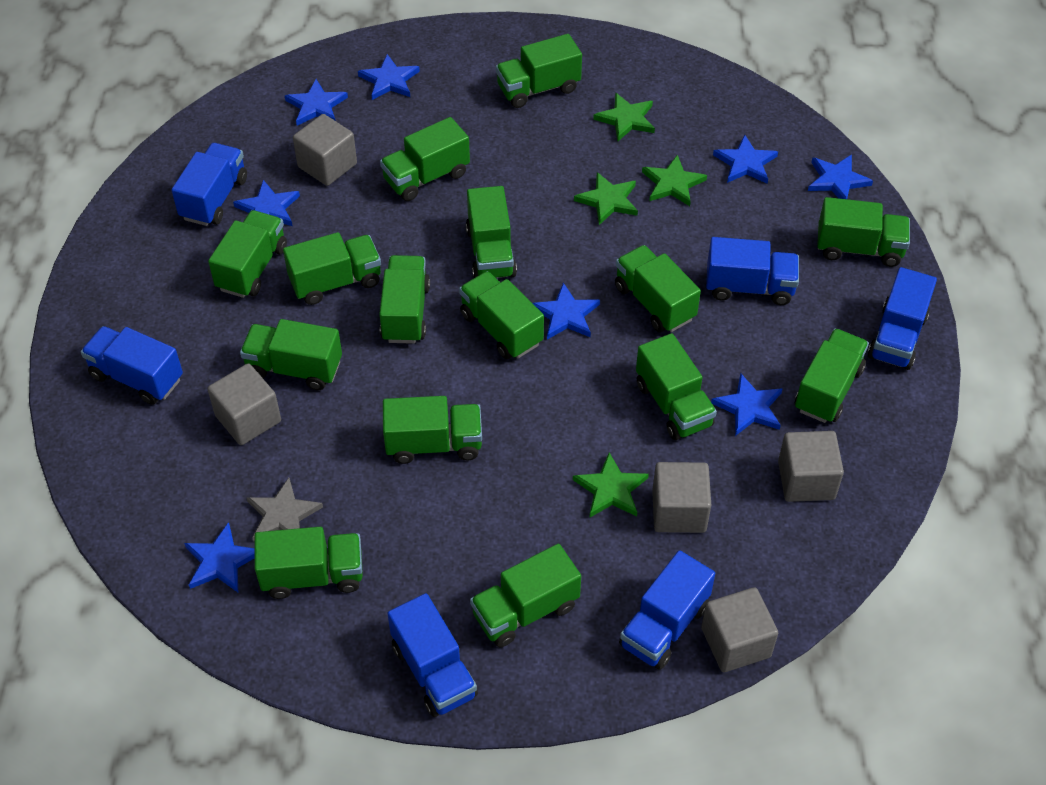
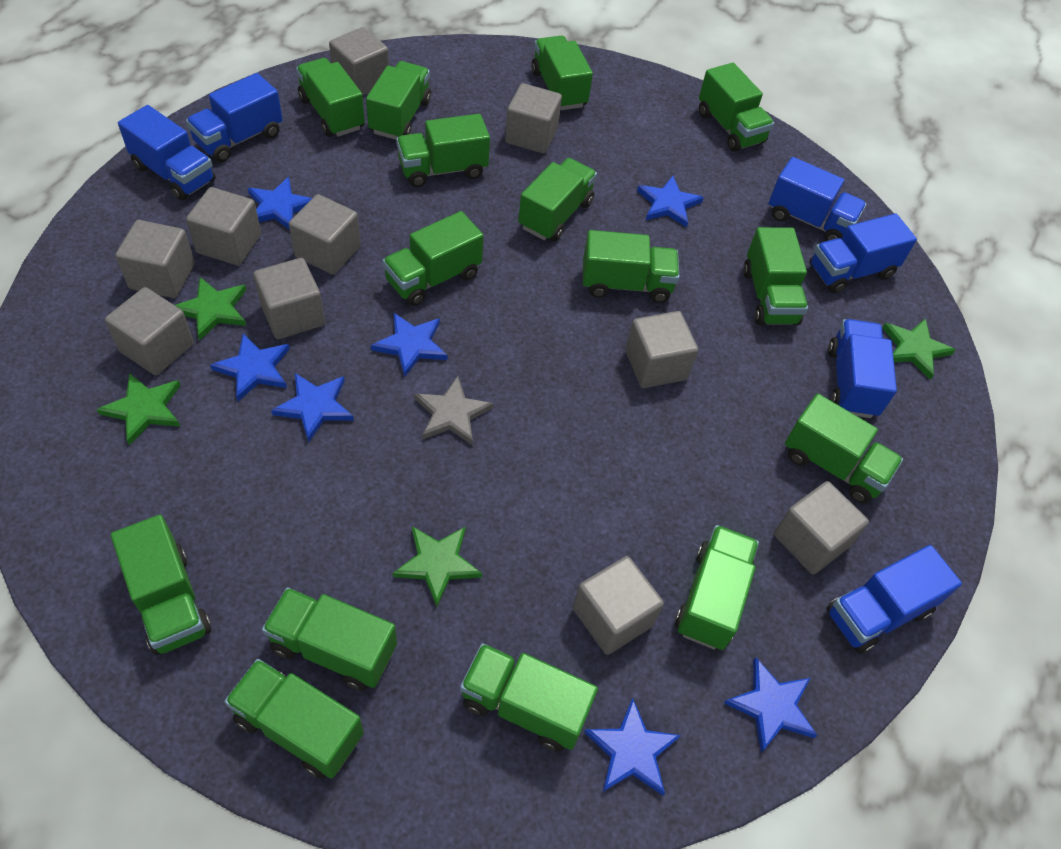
blue star: [184,522,255,592] [233,180,300,226] [285,79,348,126] [358,54,420,100] [533,283,600,340] [711,373,782,436] [713,135,778,184] [808,154,873,199] = 8 -> [210,334,290,401] [248,177,312,230] [271,373,354,443] [371,313,447,377] [584,698,681,795] [637,176,704,228] [724,657,817,753] = 7
grey cube: [207,363,281,445] [293,114,357,186] [652,462,711,533] [701,587,778,672] [778,431,844,502] = 5 -> [105,287,194,375] [115,220,195,298] [186,187,261,266] [253,258,325,339] [289,194,361,275] [329,27,389,95] [505,83,562,154] [573,556,664,655] [625,311,698,388] [774,481,869,574] = 10

